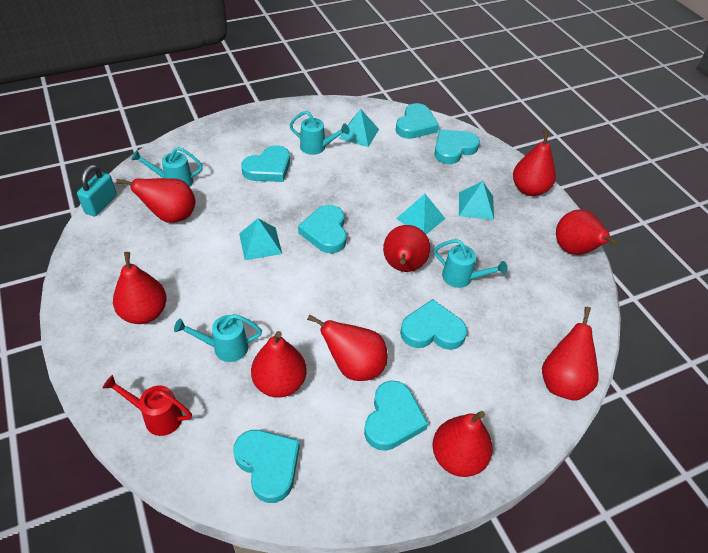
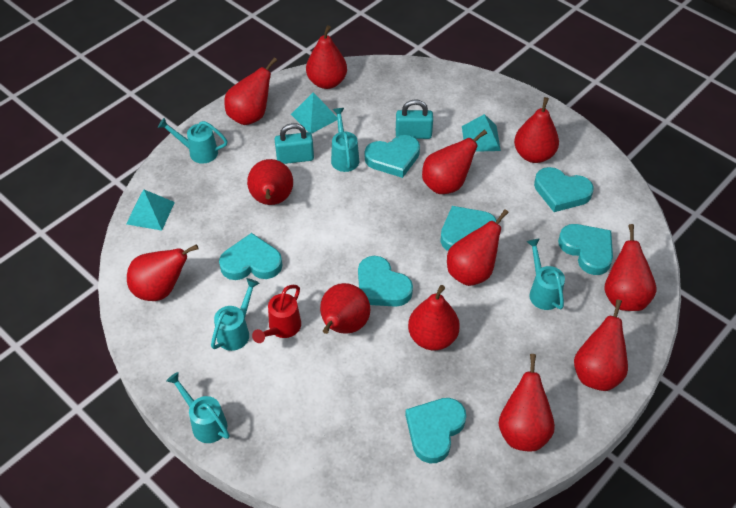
red pear: [113,252,167,324] [116,178,196,223] [251,331,307,398] [307,314,388,381] [383,225,430,272] [432,411,493,477] [513,130,556,196] [542,307,599,401] [556,210,618,255] = 9 -> [127,244,199,301] [224,57,277,125] [247,159,293,205] [306,25,347,89] [320,283,370,334] [408,285,460,350] [422,130,487,194] [447,209,509,286] [499,354,555,451] [514,97,559,163] [574,300,628,391] [604,224,656,311] = 12
turquoise padlock: [77,165,117,216] = 1 -> [275,123,314,164] [396,99,433,139] = 2
turquoise pyramid: [239,218,282,260] [339,109,379,147] [396,194,446,234] [459,181,494,220] = 4 -> [126,190,175,231] [291,92,337,134] [462,114,501,152] = 3
turquoise watering can: [131,147,203,187] [174,314,262,362] [289,111,350,155] [434,239,508,288] = 4 -> [158,118,227,164] [166,372,230,443] [211,278,259,351] [331,108,359,172] [527,239,565,310] = 5

